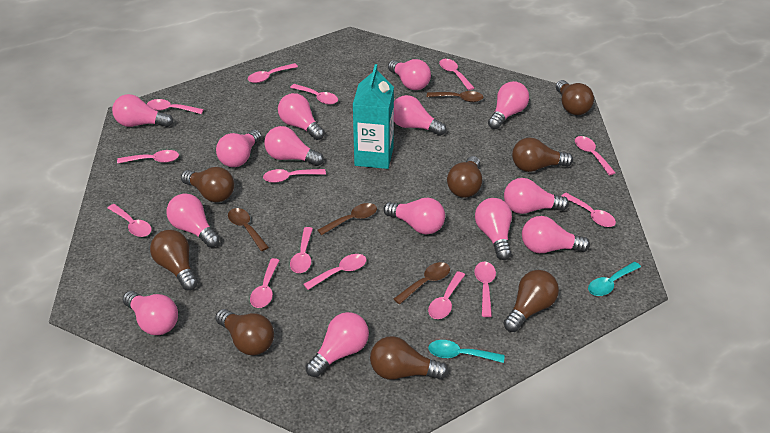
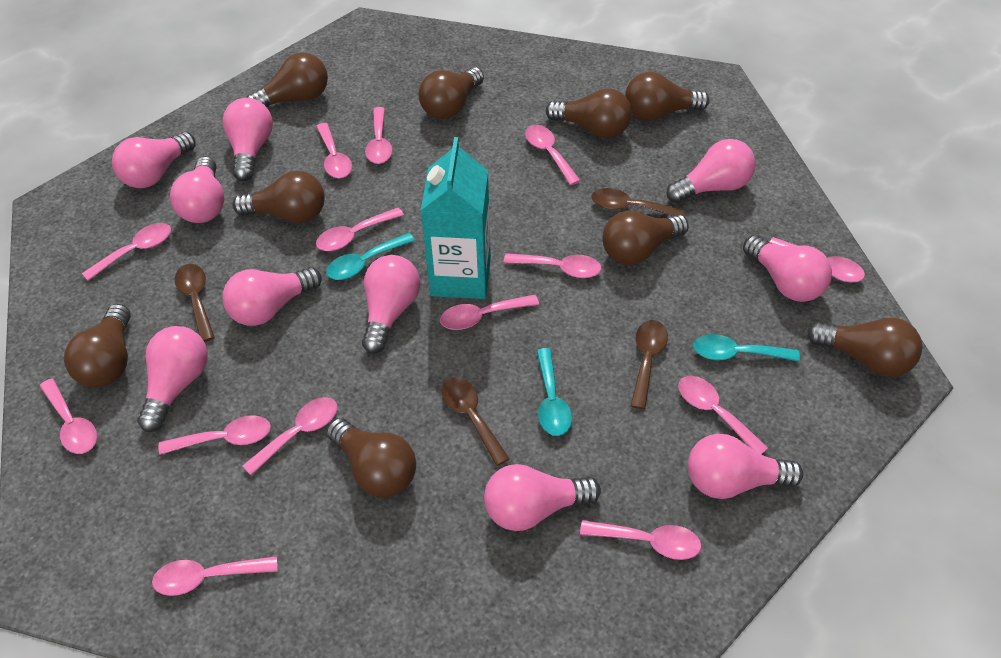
brown light bulb: [150,230,198,291] [181,167,234,202] [215,309,274,355] [370,336,449,380] [447,156,482,198] [503,270,559,332] [512,137,573,172] [556,80,594,115] = 8 -> [64,304,131,388] [232,171,325,223] [247,52,328,107] [326,418,416,497] [419,67,484,119] [546,88,632,138] [602,210,689,265] [625,72,709,121] [807,317,922,377] = 9
pink light bulb: [112,94,173,127] [122,291,178,335] [167,193,220,248] [216,130,262,167] [264,126,324,166] [278,93,325,140] [306,312,369,377] [383,198,445,234] [388,59,431,90] [394,95,446,136] [475,198,512,260] [488,81,529,129] [504,178,569,214] [522,216,590,253] = 14 -> [112,132,196,188] [137,326,208,432] [170,156,224,223] [222,98,273,181] [222,267,322,326] [362,255,420,354] [484,464,601,531] [666,139,756,203] [688,434,803,499] [743,235,832,302] = 10
turquoise spoon: [428,340,505,363] [588,262,641,296] = 2 -> [326,233,415,280] [537,348,572,436] [693,334,800,361] = 3

